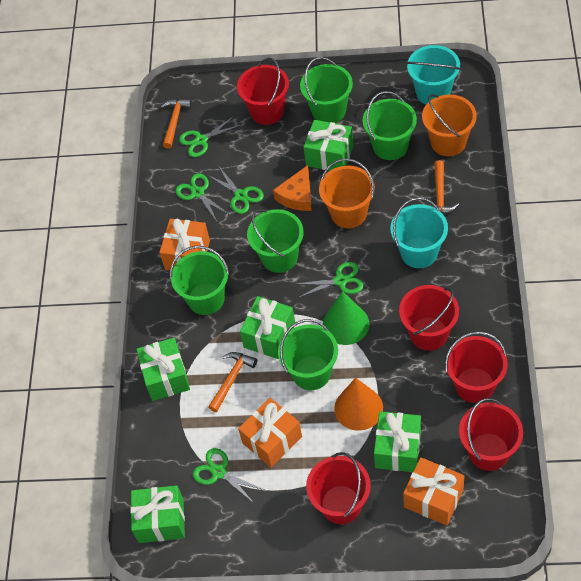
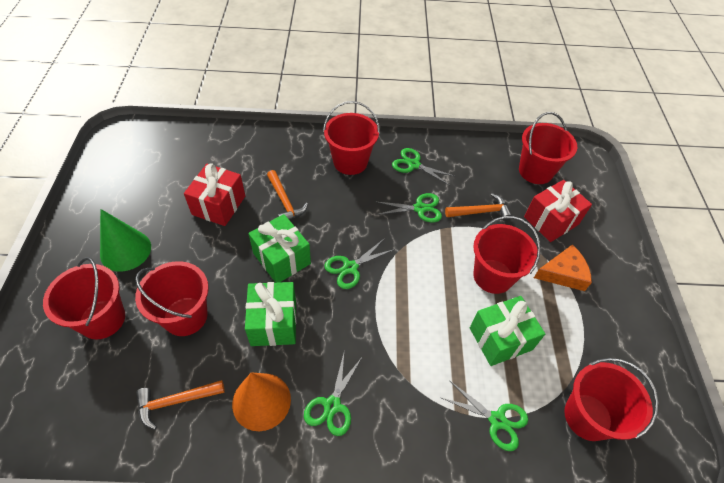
green bucket: [170,246,229,315] [247,209,304,273] [278,319,338,390] [300,57,353,123] [362,91,417,160] = 5 -> none = 0
green gift: [130,485,185,543] [137,338,190,401] [240,296,295,359] [304,120,353,171] [374,411,421,472] = 5 -> [245,282,296,346] [248,214,311,283] [470,296,545,366] = 3
orange bucket: [319,158,375,228] [422,94,477,156] = 2 -> none = 0
orange gift: [159,219,210,271] [238,398,302,468] [403,457,464,526] = 3 -> none = 0
red bucket: [237,58,289,125] [306,452,371,524] [399,285,459,351] [445,331,508,403] [459,398,523,471] = 5 -> [43,257,125,339] [135,261,209,336] [323,101,380,175] [473,216,541,294] [519,112,577,184] [564,358,659,441] = 6
red gift: none = 0 -> [184,163,245,226] [524,180,592,242] = 2
turquoise bucket: [390,198,448,268] [406,45,461,104] = 2 -> none = 0

